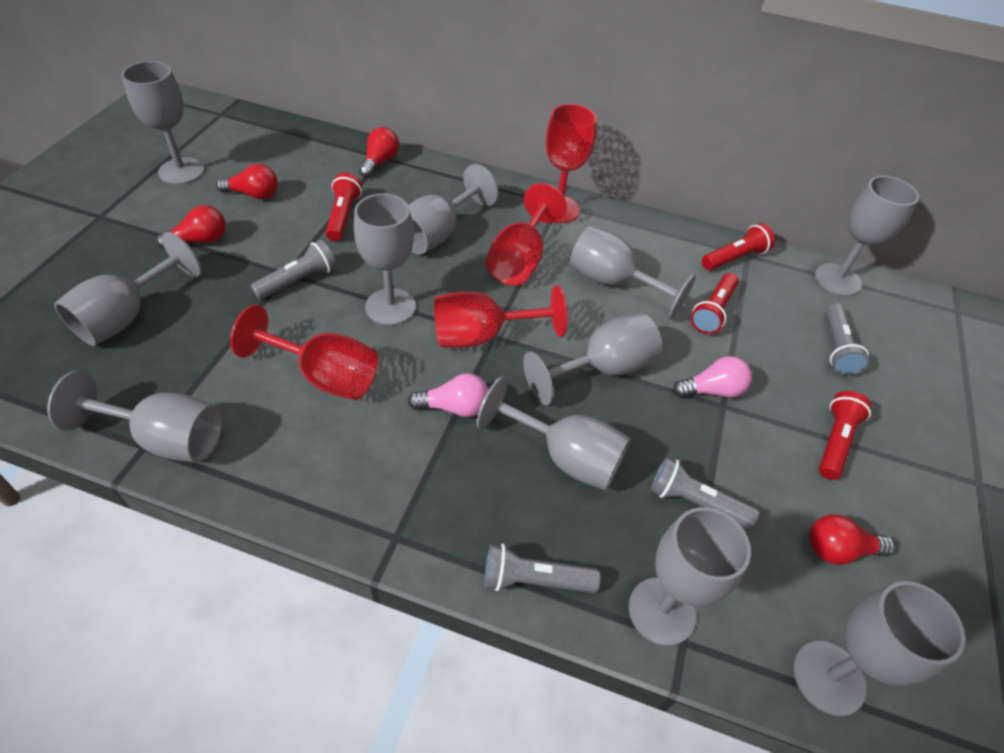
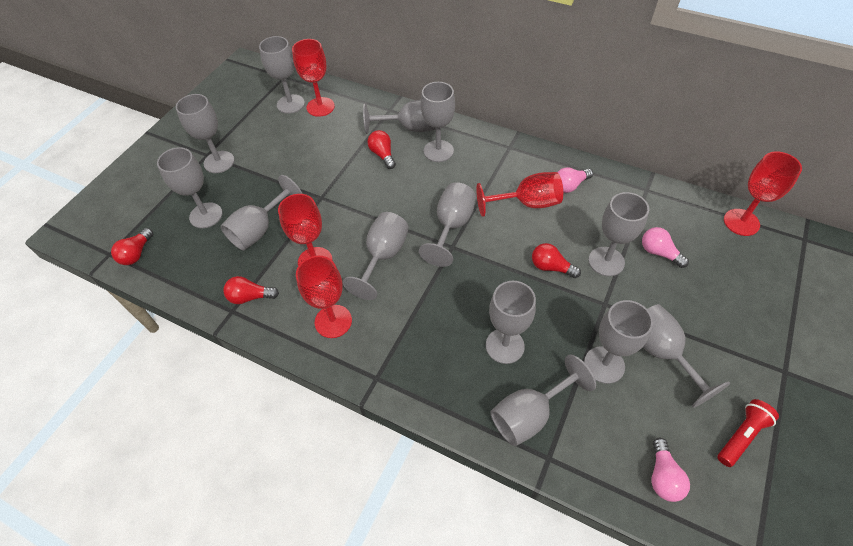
grey flashlight: [251,240,336,300] [484,543,600,593] [651,457,759,528] [825,303,869,376] = 4 -> none = 0
grey goblet: [47,371,223,463] [54,232,202,346] [122,61,204,185] [354,194,416,326] [409,164,499,254] [476,376,631,491] [523,313,662,405] [570,226,696,320] [628,507,751,646] [793,581,965,716] [815,176,919,296] = 11 -> [157,147,223,228] [176,94,234,173] [220,175,302,250] [259,36,305,114] [343,212,409,300] [363,100,436,134] [419,182,476,267] [421,82,455,162] [486,281,536,364] [490,354,596,446] [584,300,653,384] [588,192,649,276] [643,304,730,408] = 13
pink light bulb: [408,373,488,417] [673,356,752,398] = 2 -> [558,168,593,193] [642,227,689,268] [651,438,690,502] = 3
red flashlight: [326,173,362,241] [691,273,739,334] [702,223,775,270] [819,391,872,480] = 4 -> [717,399,779,467] = 1
red goblet: [230,305,378,400] [434,285,567,348] [486,183,567,286] [546,104,597,223] = 4 -> [278,194,333,266] [292,39,335,117] [296,256,352,338] [476,172,563,217] [724,151,802,236] = 5

